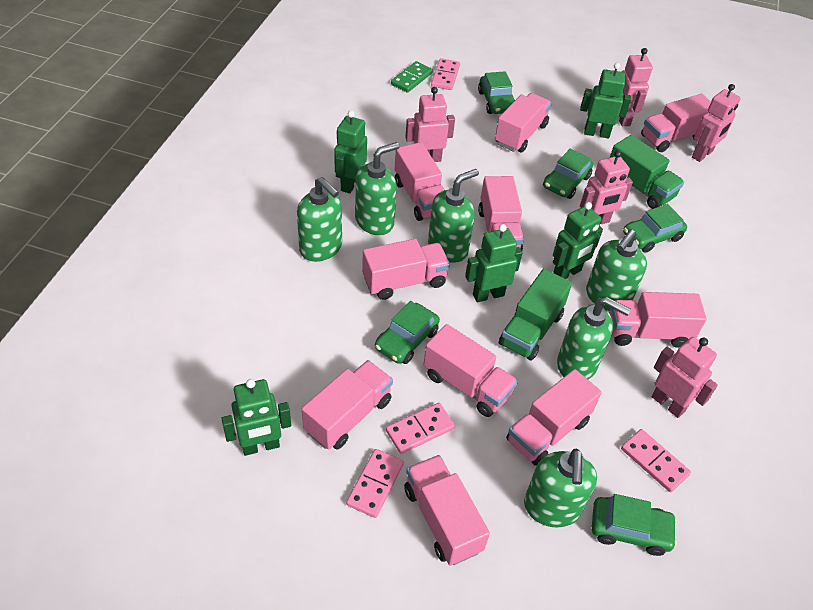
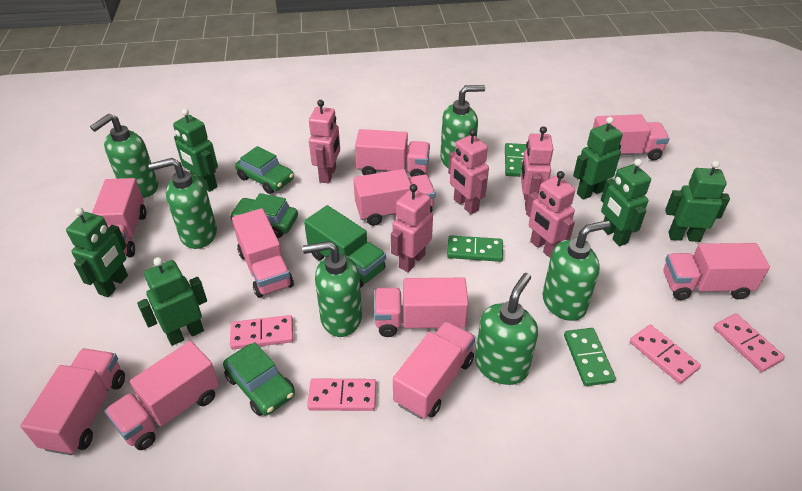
green car: [375,301,440,364] [478,71,515,114] [543,148,593,199] [592,494,677,556] [623,204,687,253] = 5 -> [223,342,295,416] [230,193,298,238] [235,146,294,194] = 3
green domino: [391,61,433,93] = 1 -> [447,235,503,262] [505,143,527,177] [564,328,616,386] = 3
green robot: [222,379,291,456] [334,111,367,194] [465,224,522,302] [553,202,603,279] [580,63,631,138] = 5 -> [66,208,128,297] [137,257,207,346] [173,109,218,192] [573,117,623,200] [601,159,651,246] [665,160,730,242] = 6
green truck: [499,269,572,361] [610,135,684,209] = 2 -> [304,205,386,288] = 1

